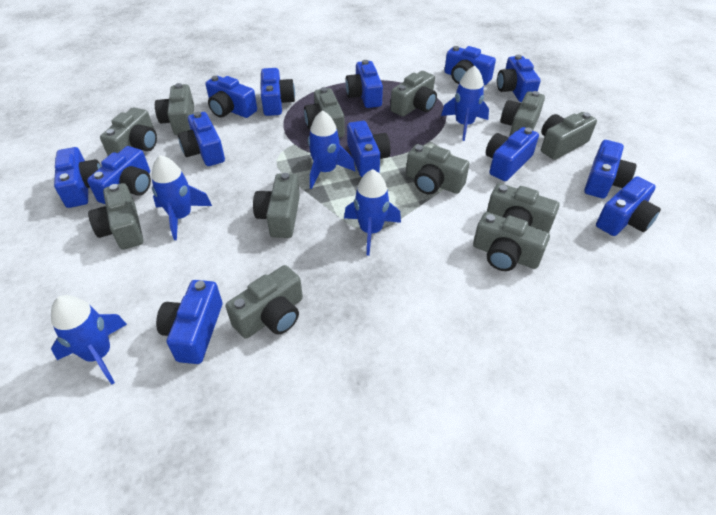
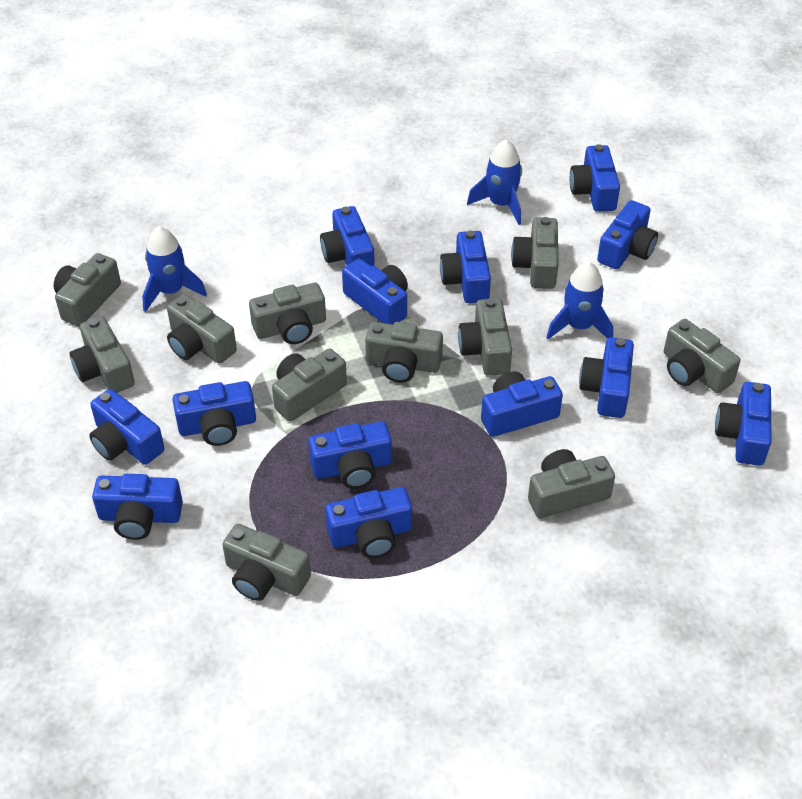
blue rocket: [51,295,127,385] [151,155,212,240] [308,110,356,189] [344,169,401,256] [441,66,489,141] = 5 -> [142,227,207,312] [467,139,522,225] [546,262,613,339] = 3
grey camera: [88,183,144,250] [100,107,157,156] [155,83,194,135] [226,265,303,339] [253,173,300,238] [304,87,345,138] [390,71,437,116] [406,144,469,194] [473,212,550,271] [487,183,560,233] [501,91,545,136] [541,112,597,160] = 12 -> [54,253,121,327] [70,316,135,393] [167,294,237,364] [222,524,311,601] [249,283,326,344] [272,348,347,421] [365,322,443,383] [458,298,512,376] [511,217,559,289] [528,449,615,518] [664,319,740,393] = 11

